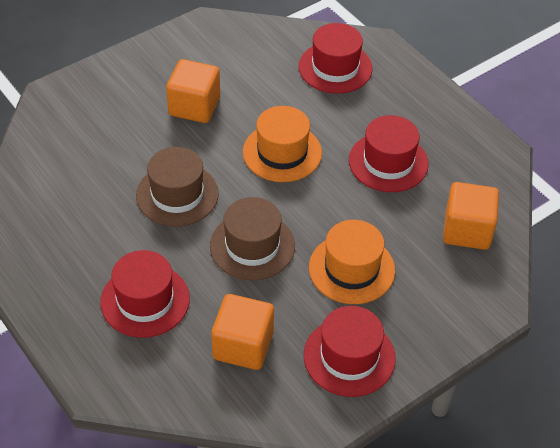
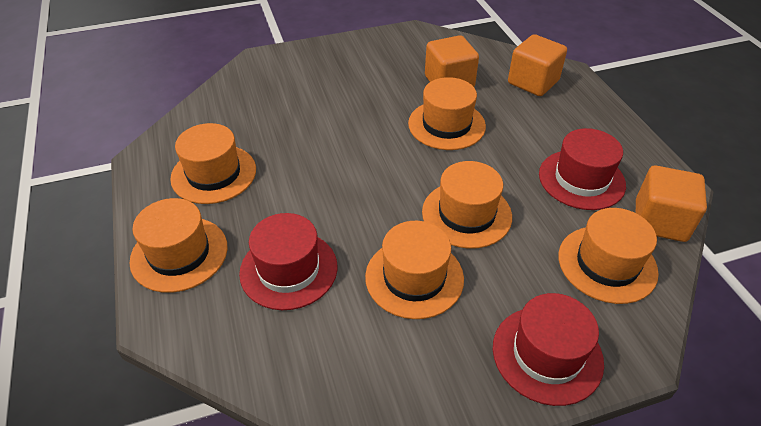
brown hat: [136,147,219,227] [210,197,295,280] = 2 -> none = 0
orange hat: [243,106,322,182] [309,220,395,304] = 2 -> [129,198,227,293] [170,123,256,204] [365,221,464,319] [408,77,486,150] [422,161,512,249] [558,208,659,304] = 6
red hat: [101,250,190,338] [299,23,373,94] [304,306,396,397] [349,115,429,192] = 4 -> [239,213,337,310] [493,293,604,406] [539,128,626,210] = 3

